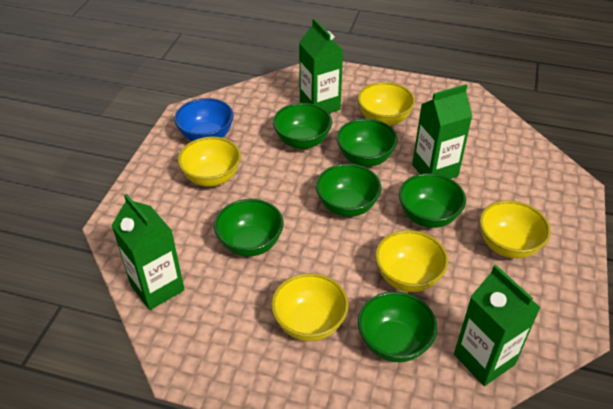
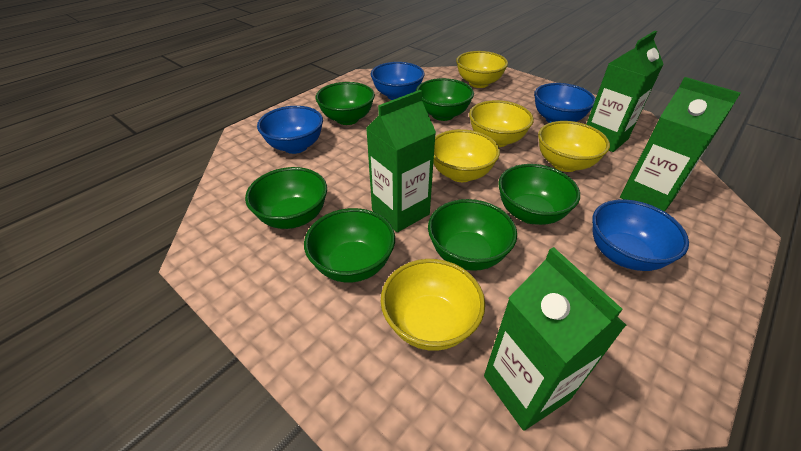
blue bowl: [174,98,234,141] = 1 -> [257,106,323,154] [371,62,425,100] [534,83,596,123] [592,199,689,271] = 4

